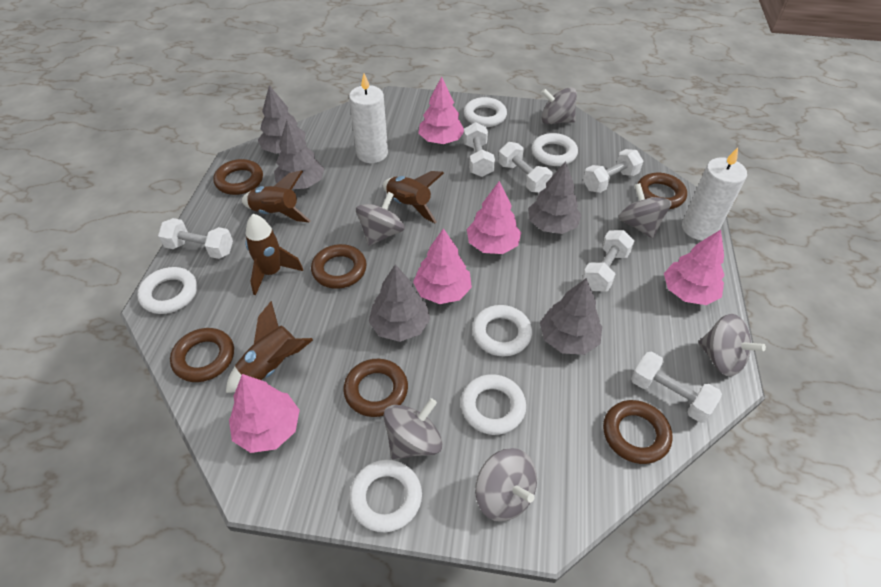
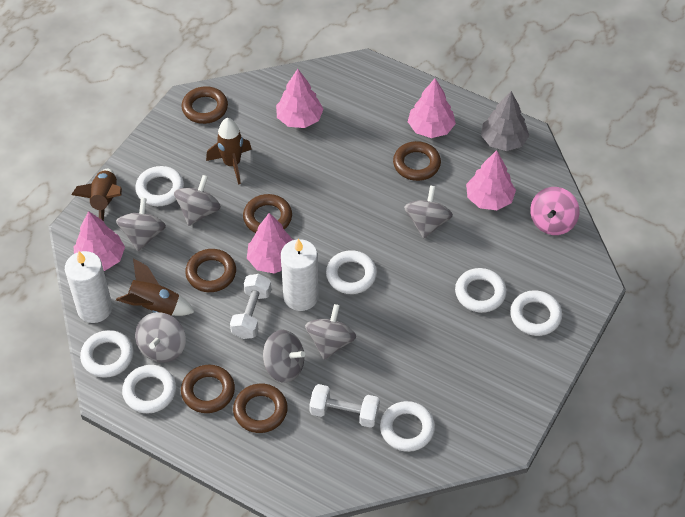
brown rocket: [226,301,313,393] [241,170,310,222] [246,214,303,295] [383,171,444,223] = 4 -> [71,169,122,221] [116,258,195,316] [206,118,252,185] = 3
grey tree: [258,85,305,154] [274,120,324,189] [368,264,430,342] [528,161,582,234] [540,278,602,355] = 5 -> [481,91,529,151] = 1
pink spinning top: none = 0 -> [530,187,579,235] = 1
white dumbbell: [158,218,233,259] [463,122,495,177] [498,142,553,193] [582,230,634,292] [583,149,643,193] [631,352,722,423] = 6 -> [230,274,271,339] [309,384,380,428] = 2
white ring: [137,267,197,314] [349,460,422,532] [461,374,526,435] [464,97,507,127] [472,305,532,356] [532,133,578,166] = 6 -> [80,330,134,378] [122,365,176,413] [135,166,184,206] [326,250,377,294] [380,401,435,452] [455,268,507,313] [510,290,562,336] = 7

